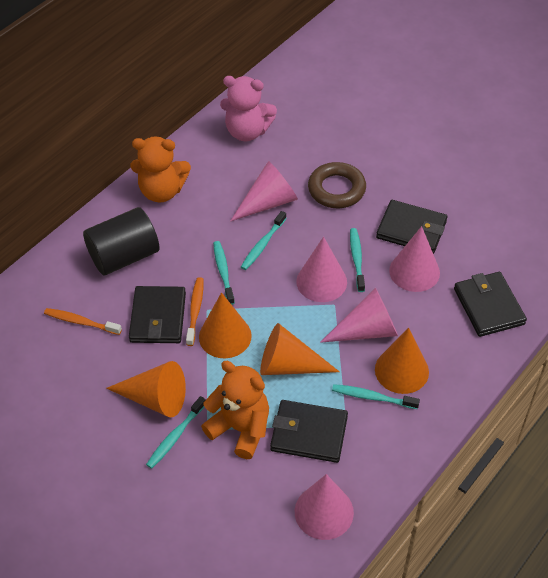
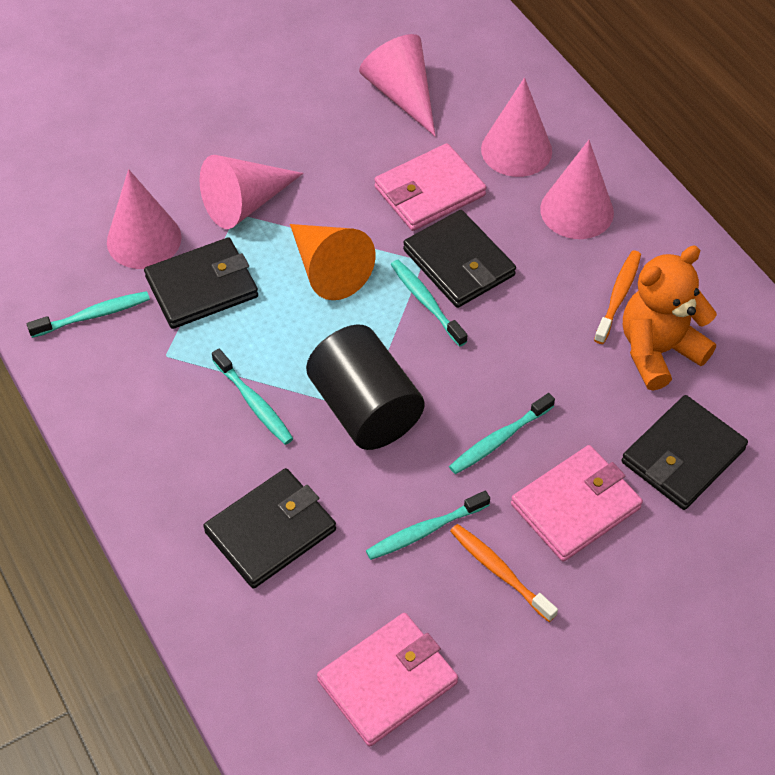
brown ring: [308,162,366,208] = 1 -> none = 0
orange cone: [106,361,186,418] [199,292,252,358] [260,323,340,375] [375,328,429,394] = 4 -> [290,224,375,300] = 1
orange teddy bear: [130,136,191,203] [201,361,269,459] = 2 -> [623,246,717,391] = 1
pink teddy bear: [220,76,277,141] = 1 -> none = 0
pink wallet: none = 0 -> [317,613,458,746] [374,143,486,231] [511,445,643,562] = 3

